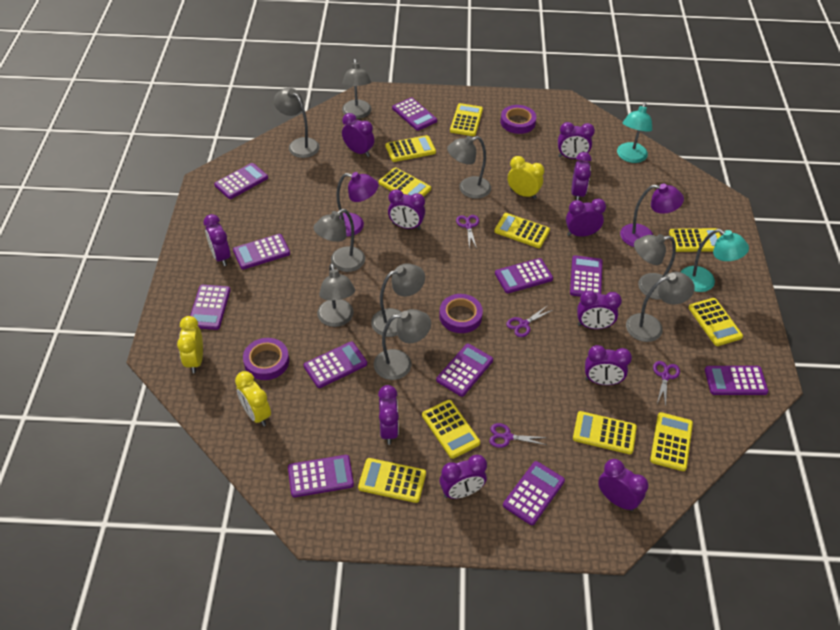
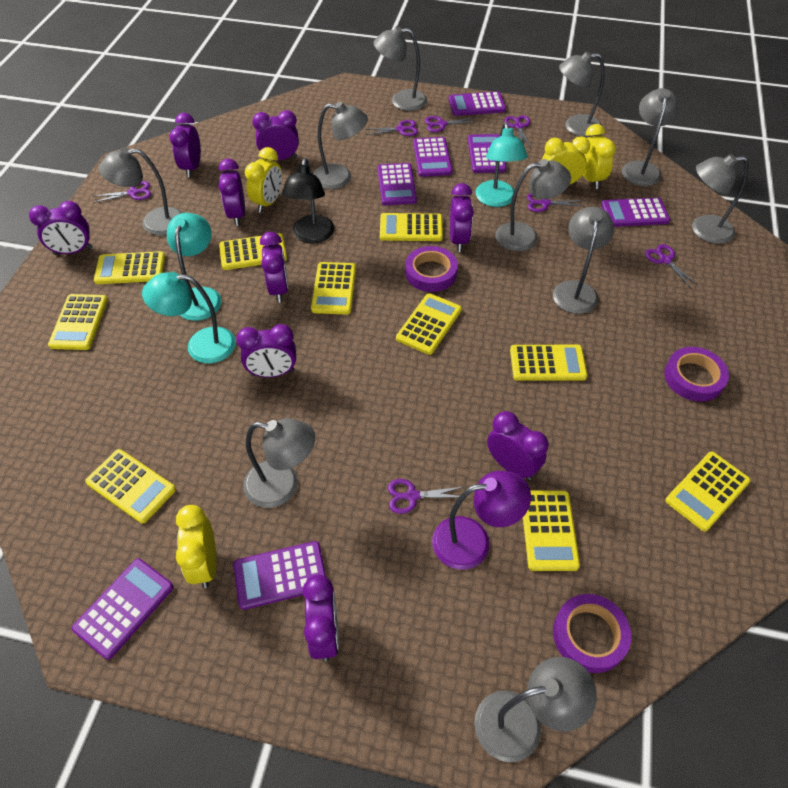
black lamp: none = 0 -> [282,158,334,243] = 1
grey lamp: [274,88,320,158] [313,209,365,272] [317,263,355,327] [342,59,372,119] [371,263,425,337] [374,309,431,380] [447,136,491,199] [626,272,695,342] [634,234,676,300] = 9 -> [99,147,182,235] [243,418,315,508] [313,102,368,189] [374,26,427,111] [474,657,597,762] [495,159,571,251] [553,207,614,314] [559,51,604,137] [622,88,678,186] [692,154,749,244] = 10
purple calculator: [190,285,230,330] [214,163,268,199] [233,234,290,270] [288,455,354,497] [304,342,367,388] [392,97,437,131] [436,344,493,397] [495,258,553,293] [503,461,565,525] [570,255,603,297] [705,366,768,395] = 11 -> [72,559,174,660] [233,541,326,610] [378,163,417,205] [413,137,452,177] [449,91,506,116] [468,134,506,173] [601,198,670,227] = 7
purple clock: [203,214,231,266] [342,113,374,157] [378,385,399,445] [388,189,425,230] [439,455,487,499] [558,122,595,159] [566,199,606,237] [571,152,591,200] [577,290,622,329] [585,345,632,385] [598,459,649,511] = 11 -> [29,201,93,255] [169,113,201,177] [219,159,245,226] [236,324,296,377] [252,110,299,160] [260,232,288,303] [303,575,339,662] [450,183,474,252] [487,411,549,480] = 9
purple lamp: [336,172,378,237] [620,184,684,247] = 2 -> [432,471,531,570] = 1
purple scissors: [456,215,479,249] [489,423,547,448] [506,305,553,337] [653,361,680,407] = 4 -> [92,181,151,203] [365,120,418,136] [388,479,465,514] [425,116,477,132] [505,115,530,147] [527,193,584,212] [645,244,698,288] = 7
turquoise lamp: [617,103,652,163] [681,229,749,292] = 2 -> [142,272,236,364] [167,213,222,321] [476,122,527,207] = 3
yellow clock: [177,316,203,373] [235,371,271,426] [508,156,544,199] = 3 -> [176,505,217,588] [245,147,282,213] [542,136,590,185] [583,124,616,189] = 4

